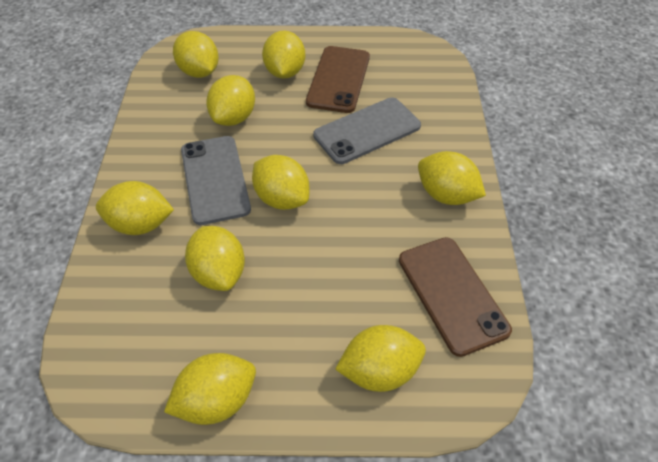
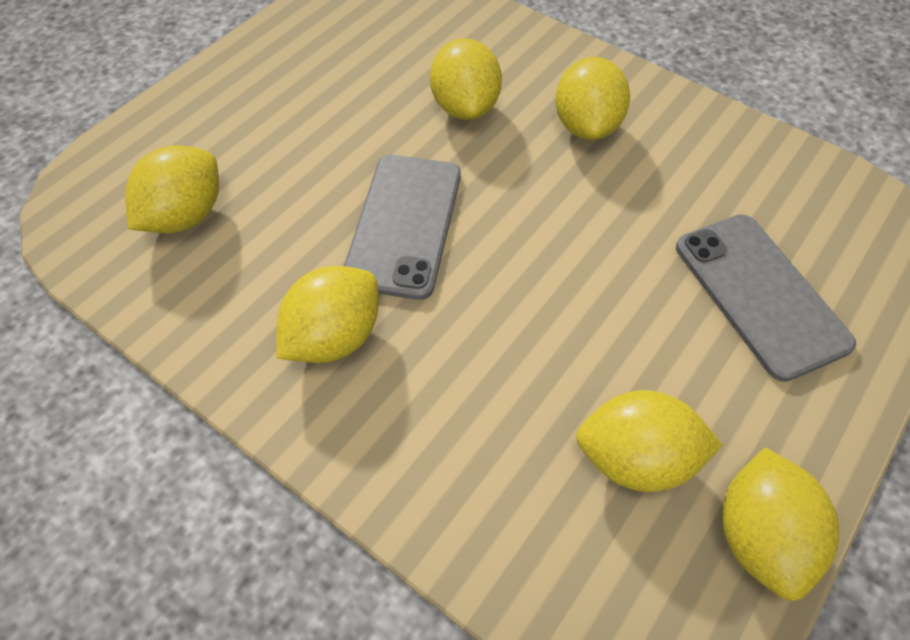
brown phone: [306,46,370,113] [399,237,512,357] = 2 -> none = 0
yellow lemon: [96,181,174,235] [164,353,256,425] [173,31,219,78] [185,226,245,291] [206,75,255,126] [252,155,310,210] [262,30,305,78] [335,325,426,392] [418,151,486,205] = 9 -> [125,146,219,233] [276,266,379,363] [430,38,502,120] [555,57,630,140] [576,390,723,492] [722,447,839,601] = 6

